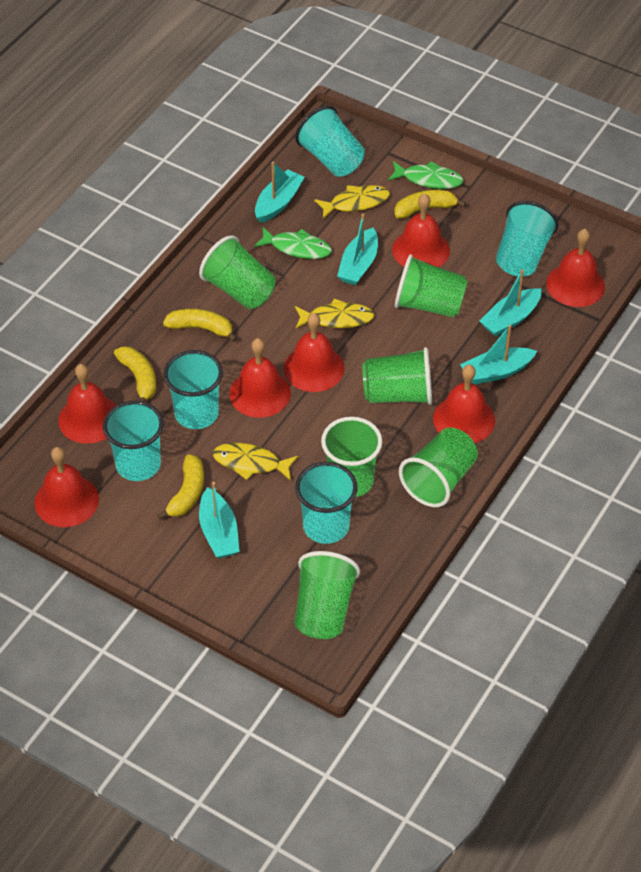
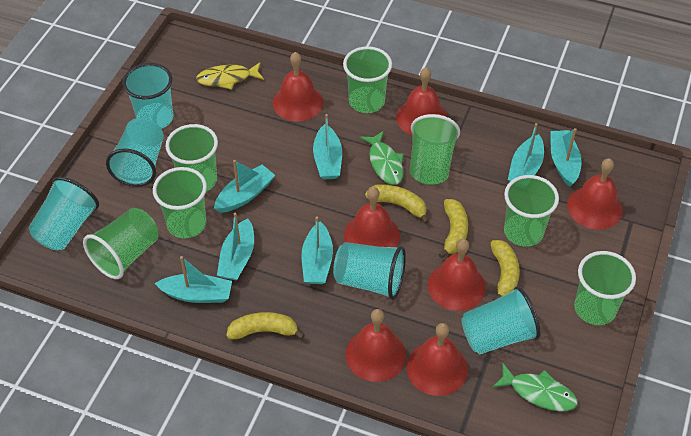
green cup: [199,235,275,309] [294,551,360,639] [321,417,382,497] [362,347,432,405] [395,254,468,318] [399,427,478,507] = 6 -> [83,208,159,279] [153,167,207,238] [165,124,218,192] [343,46,392,113] [410,114,460,185] [504,175,559,247] [574,251,636,325] = 7
turquoise boat: [199,482,240,558] [255,162,305,223] [337,214,378,285] [460,325,537,385] [479,269,542,337] = 5 -> [155,256,232,303] [214,160,275,213] [217,213,254,281] [301,217,333,284] [313,114,342,180] [508,123,544,182] [550,128,582,187] = 7
yellow fish: [213,443,298,481] [295,299,375,328] [314,185,390,219] = 3 -> [196,62,264,90] = 1

